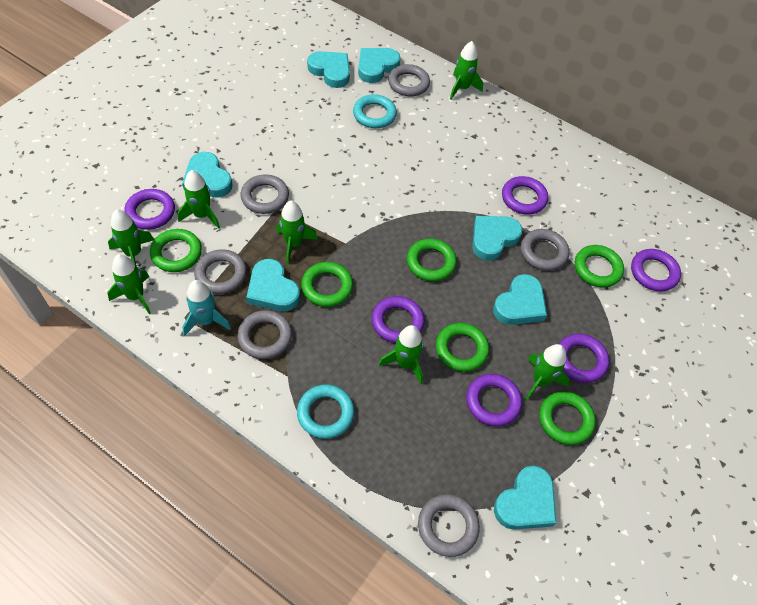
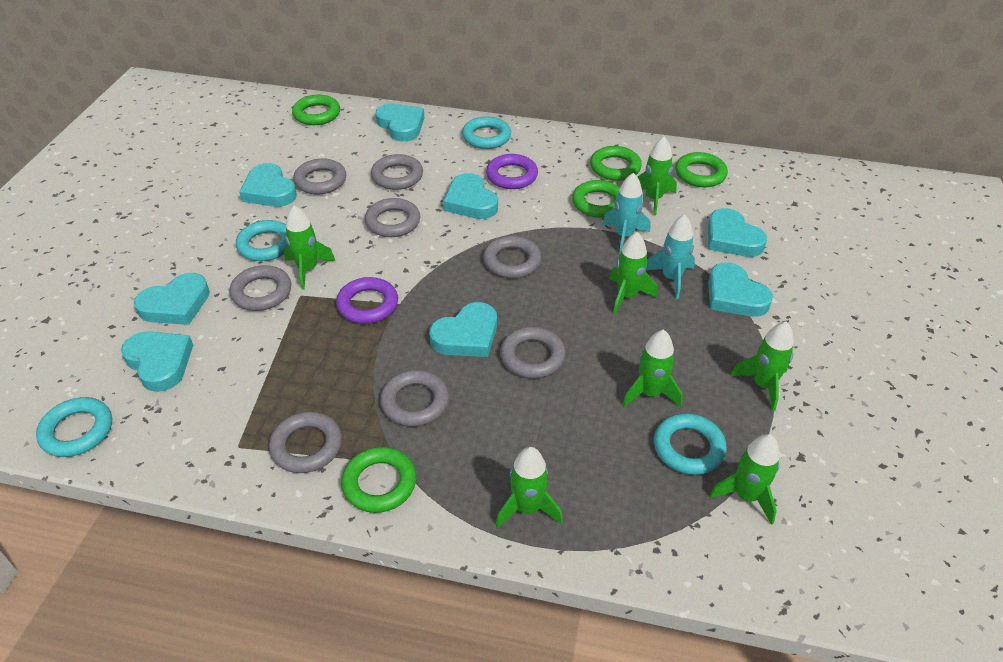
green ring: [150,229,202,272] [301,262,353,307] [407,238,457,282] [436,323,489,372] [539,391,596,445] [575,245,624,288] = 6 -> [292,95,340,125] [341,447,416,513] [572,180,620,218] [590,146,642,181] [675,152,728,187] = 5
grey ring: [194,249,247,294] [237,310,292,359] [241,175,289,214] [388,64,430,97] [418,494,480,557] [521,229,569,271] = 6 -> [229,265,291,311] [269,412,342,473] [293,159,346,194] [365,198,420,237] [371,154,423,190] [380,370,449,427] [483,236,541,278] [500,327,565,378] = 8
purple ring: [124,189,175,230] [372,296,424,343] [466,374,522,426] [502,176,548,215] [559,334,609,383] [631,249,681,291] = 6 -> [336,277,398,324] [486,154,538,189] = 2
turquoise heart: [182,152,232,197] [246,259,300,311] [307,51,350,88] [358,48,400,83] [472,216,523,261] [493,274,547,325] [494,466,557,530] = 7 -> [121,331,193,392] [134,273,210,325] [239,163,297,207] [375,103,424,142] [429,302,497,357] [443,173,498,219] [708,208,767,257] [708,263,773,317] = 8
turquoise ring: [297,384,355,439] [353,94,397,128] = 2 -> [36,397,112,457] [236,220,288,261] [462,116,511,149] [654,413,727,475] = 4
turquoise rocket: [182,280,231,336] = 1 -> [602,173,650,254] [646,214,695,299] = 2

